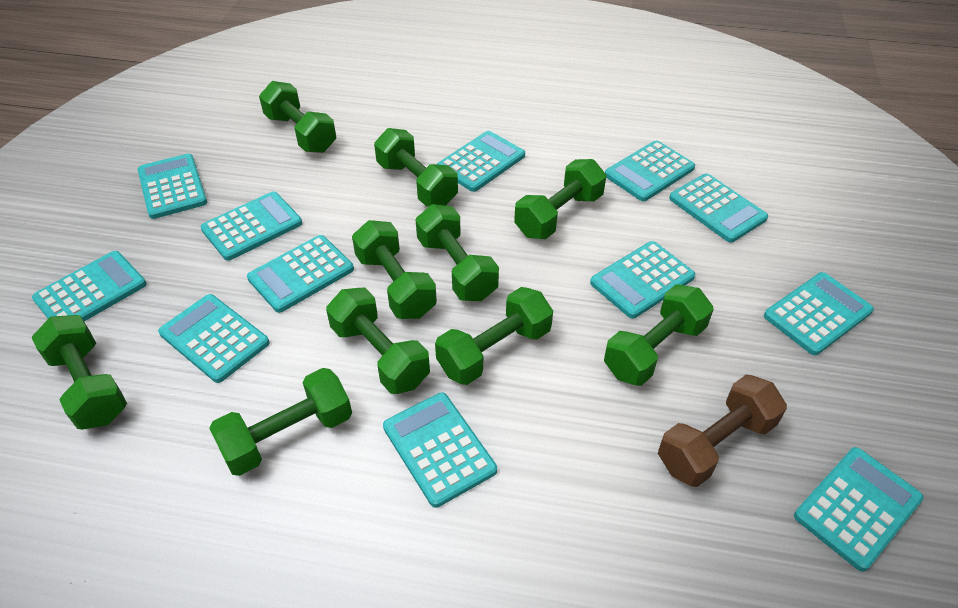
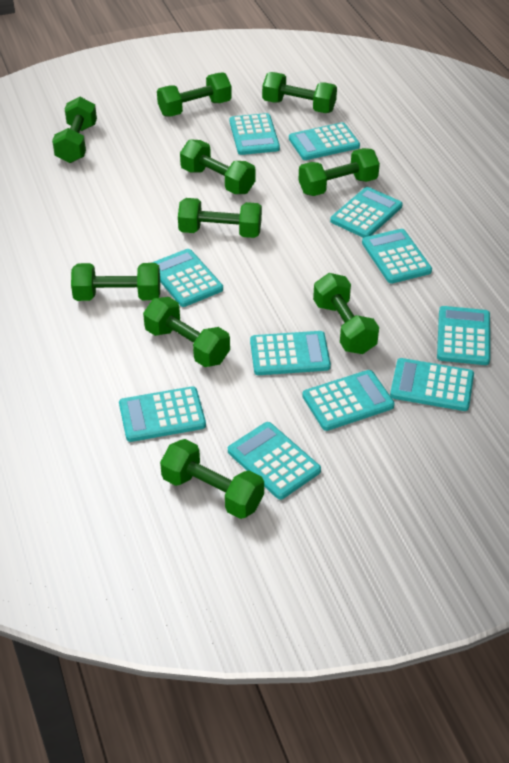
brown dumbbell: [658,374,787,487] = 1 -> none = 0
turquoise calculator: [32,251,147,321] [138,154,207,219] [158,294,269,383] [201,191,302,261] [247,235,354,313] [383,392,497,508] [437,131,525,192] [590,241,695,319] [605,140,695,202] [669,173,768,243] [764,272,874,355] [794,447,923,572] = 12 -> [119,386,206,442] [152,249,223,307] [228,422,321,500] [230,113,280,155] [250,331,331,375] [289,122,360,160] [302,370,394,431] [330,187,403,238] [362,229,432,284] [390,358,474,411] [437,306,490,365] = 11

